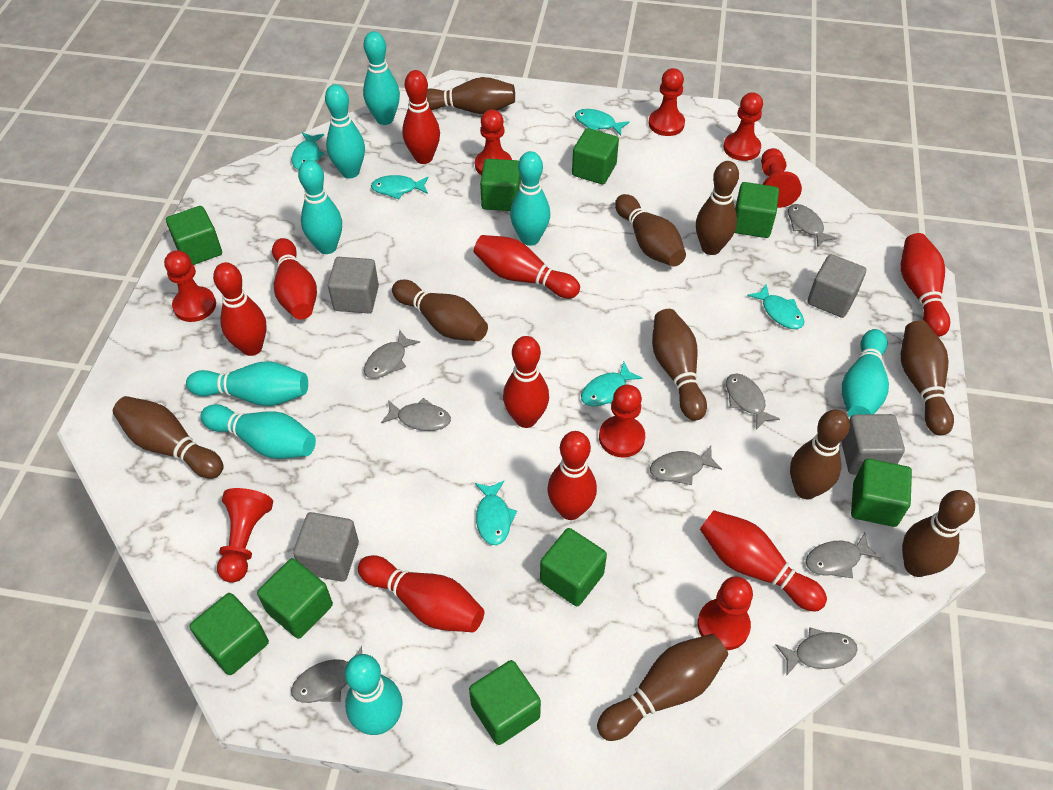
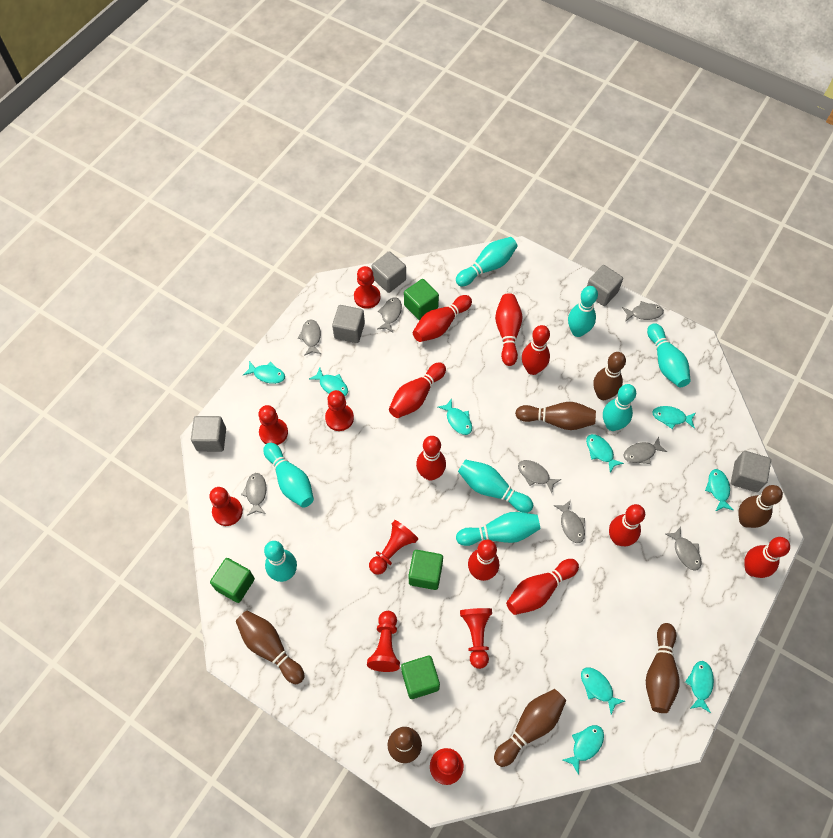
brown bowling pin: [113,396,223,478] [392,280,488,341] [426,77,515,114] [597,634,728,741] [615,194,686,267] [652,309,707,421] [696,161,739,255] [790,409,850,499] [901,320,954,436] [902,490,975,577] = 10 -> [236,611,305,684] [388,727,422,763] [494,689,566,767] [515,402,596,430] [593,352,626,400] [646,623,680,713] [738,485,783,528] = 7
green cube: [166,206,222,265] [190,593,269,675] [257,558,333,639] [469,660,541,745] [480,159,521,211] [540,528,607,606] [572,128,619,184] [735,182,779,238] [851,459,912,527] = 9 -> [210,558,255,603] [401,656,440,699] [404,279,439,320] [409,550,443,590] = 4
grey cube: [293,512,359,582] [328,257,379,313] [808,254,866,318] [841,414,905,474] = 4 -> [191,416,226,452] [332,305,365,343] [372,251,406,293] [587,265,623,306] [731,451,771,492] = 5
turquoise fish: [292,132,325,170] [371,175,429,199] [475,481,517,545] [575,109,629,136] [581,362,642,407] [747,284,804,329] = 6 -> [243,361,285,384] [309,368,348,396] [438,398,472,435] [563,725,604,775] [581,667,625,714] [586,434,624,473] [652,406,695,429] [685,661,714,713] [705,469,734,511] = 9

